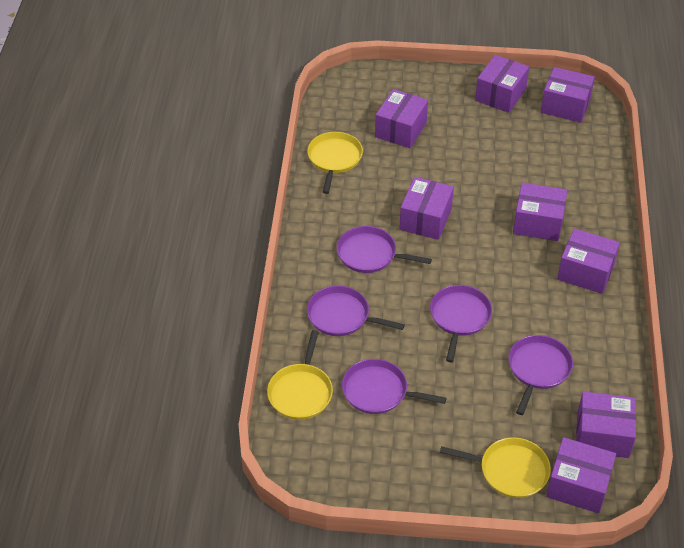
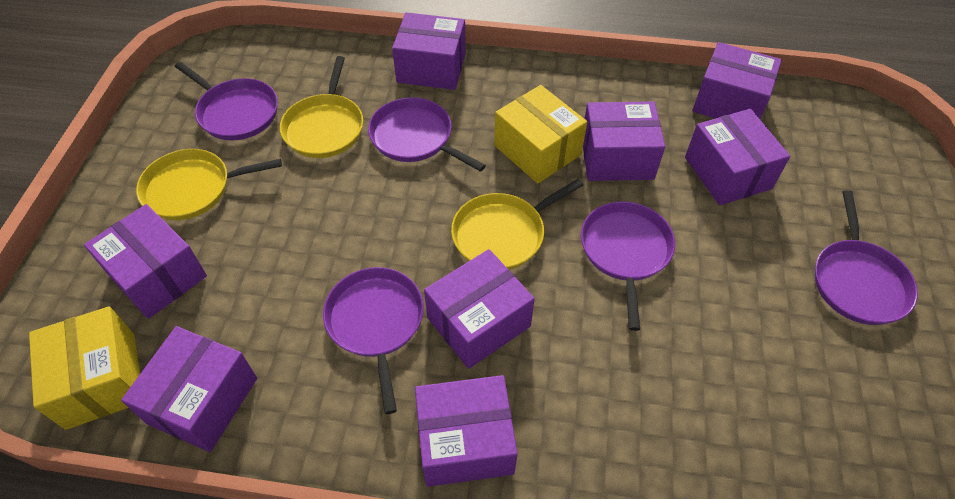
yellow box: none = 0 -> [29,306,140,430] [494,85,587,183] = 2

